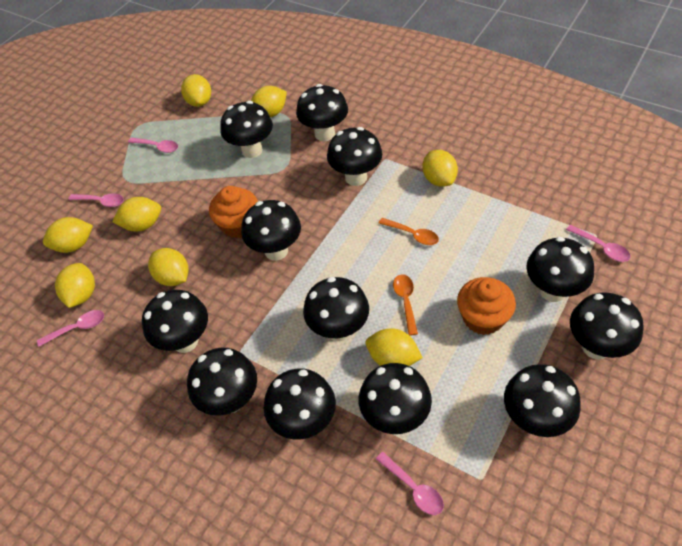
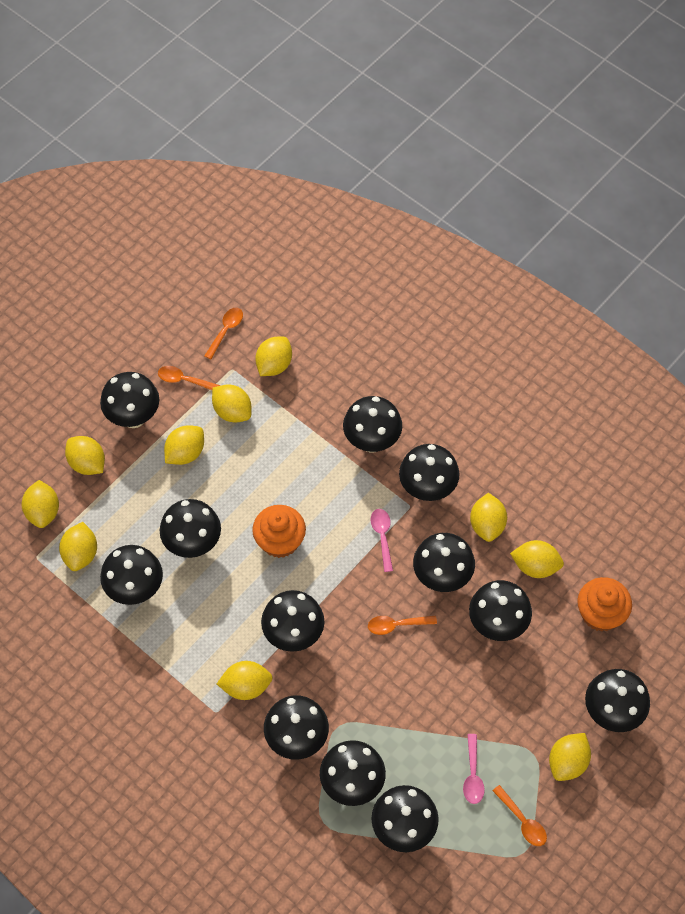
orange spoon: [379,218,439,245] [393,274,418,336] = 2 -> [158,366,221,390] [204,308,243,359] [368,616,437,635] [492,785,547,846] = 4
pink spoon: [37,310,104,347] [68,193,124,207] [128,138,178,153] [376,452,444,515] [566,225,630,262] = 5 -> [371,509,393,572] [463,734,485,804] = 2
yellow lemon: [43,217,93,253] [55,263,95,308] [112,197,161,232] [148,248,189,286] [181,74,211,107] [251,86,287,117] [366,328,423,366] [422,150,458,187] = 8 -> [21,480,59,528] [59,522,97,571] [65,436,105,475] [164,425,204,465] [212,384,252,422] [217,661,273,700] [255,337,292,376] [470,493,507,542] [510,540,564,578] [549,733,591,781] = 10

